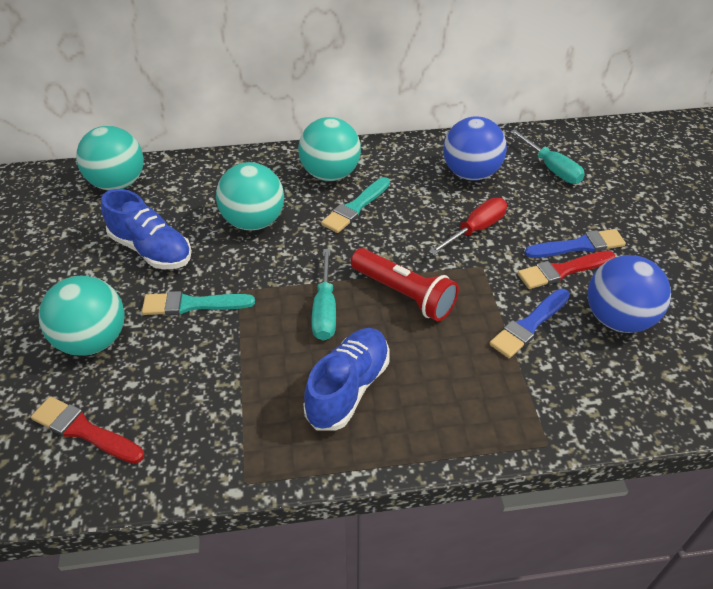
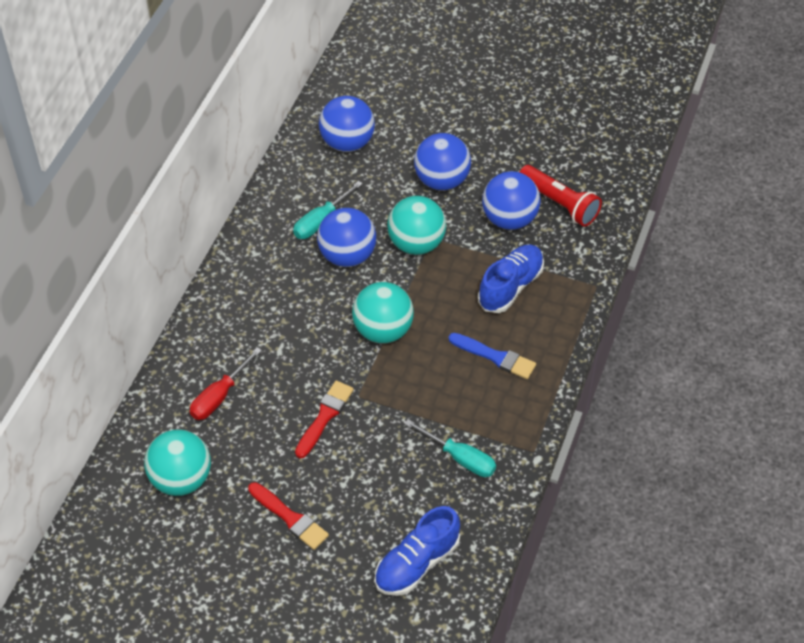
blue ball: [443,116,507,181] [588,255,671,333] = 2 -> [317,208,376,267] [319,96,375,152] [414,133,471,191] [482,171,541,230] = 4
blue brush: [489,289,570,358] [525,229,626,258] = 2 -> [449,333,536,379] = 1
turquoise ball: [39,276,125,356] [76,126,144,191] [216,162,284,230] [298,117,361,181] = 4 -> [144,429,211,496] [352,282,414,344] [387,196,446,255] = 3
turquoise brush: [142,291,255,315] [321,177,390,233] = 2 -> none = 0

